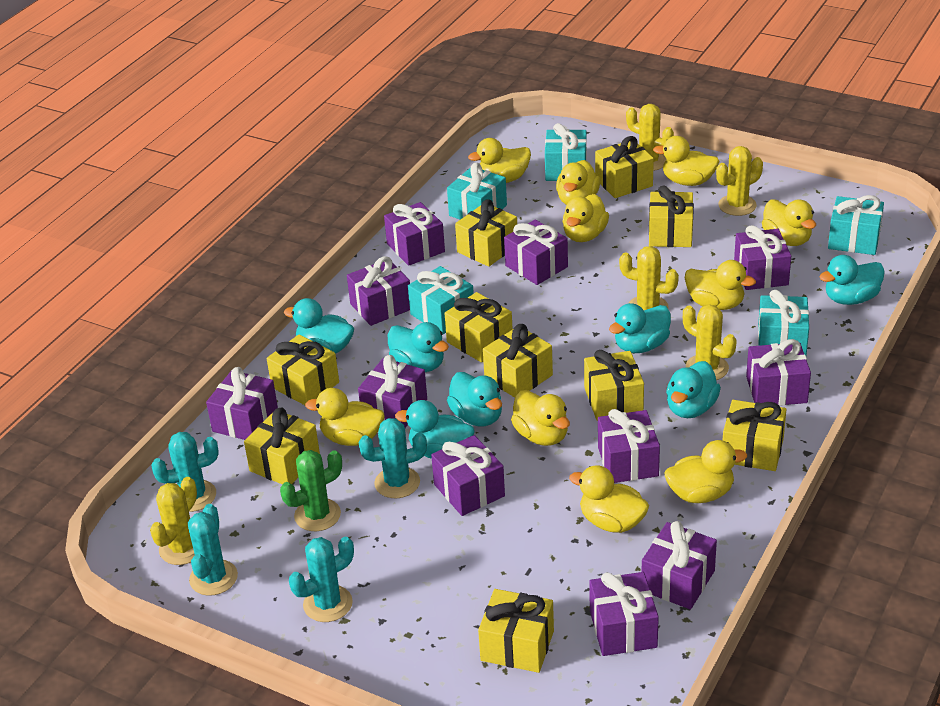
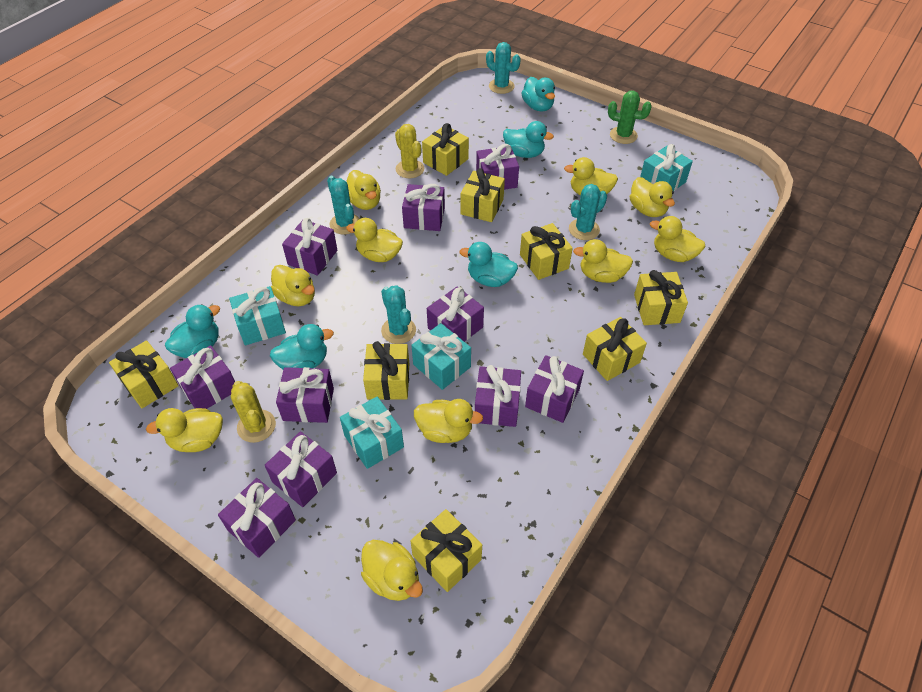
purple gift: [206,367,278,440] [347,256,410,326] [358,355,427,428] [384,202,445,266] [431,435,505,516] [504,220,568,285] [589,572,659,656] [598,409,660,483] [642,521,717,609] [734,225,791,290] [746,339,811,406] = 11 -> [170,345,235,409] [218,478,296,558] [265,431,337,507] [276,367,334,423] [282,218,338,276] [402,184,445,231] [427,286,484,342] [475,365,521,427] [476,144,519,190] [525,355,584,423] = 10
turquoise duck: [284,298,354,354] [388,322,449,372] [395,400,474,459] [447,372,502,426] [609,303,671,353] [666,361,721,418] [819,255,885,305] = 7 -> [165,304,220,358] [270,324,334,370] [459,242,518,287] [503,121,554,158] [522,77,555,111] = 5
turquoise gift: [408,266,474,335] [447,162,507,220] [545,123,587,181] [758,290,809,356] [828,195,884,255] = 5 -> [229,286,286,345] [340,397,404,469] [411,323,471,390] [640,144,693,191] = 4
yellow cactus: [150,477,197,565] [619,246,679,310] [626,104,674,171] [683,305,736,380] [716,146,763,216] = 5 -> [231,381,276,443] [395,124,424,178] = 2
yellow gift: [244,408,320,485] [267,334,339,405] [445,292,513,363] [455,199,517,267] [478,589,554,673] [483,324,553,398] [584,350,644,421] [595,136,654,198] [649,185,694,247] [723,400,786,471] = 10 -> [109,340,179,408] [363,341,409,400] [411,509,482,592] [422,123,469,176] [461,168,505,222] [520,223,573,280] [583,317,647,381] [634,270,688,325] = 8

